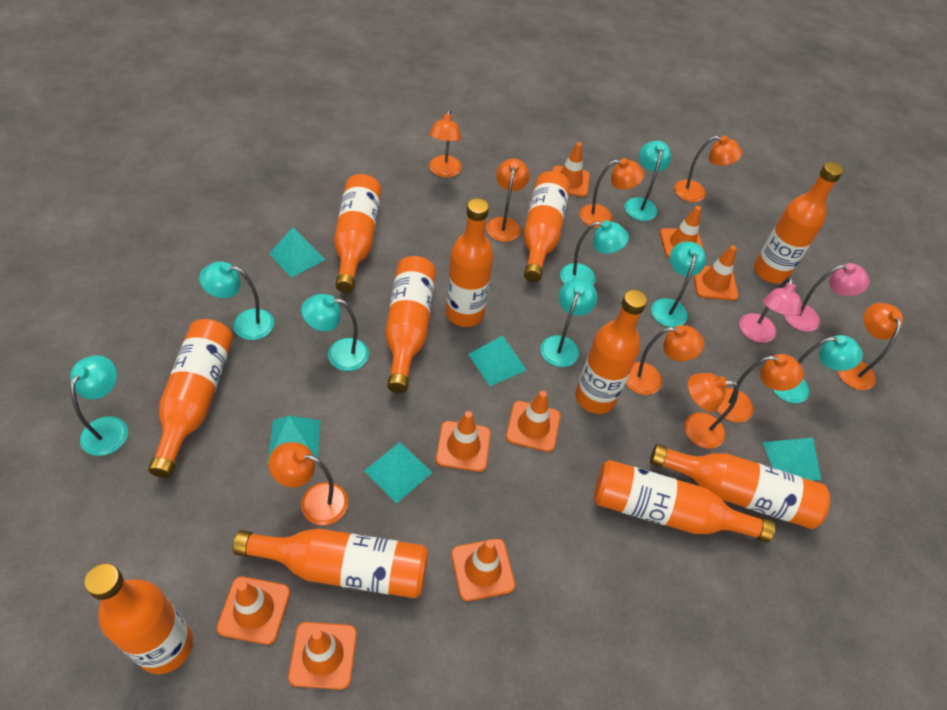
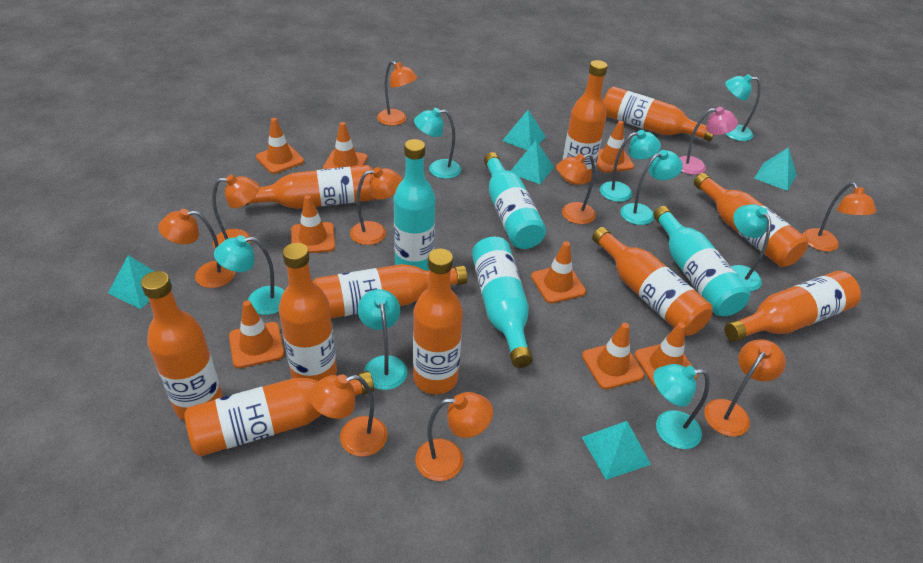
pink lamp: [739,277,801,343] [784,263,870,332] = 2 -> [679,107,738,175] = 1
turquoise bottle: none = 0 -> [394,139,436,271] [472,237,533,368] [484,152,546,249] [653,206,751,316] = 4

